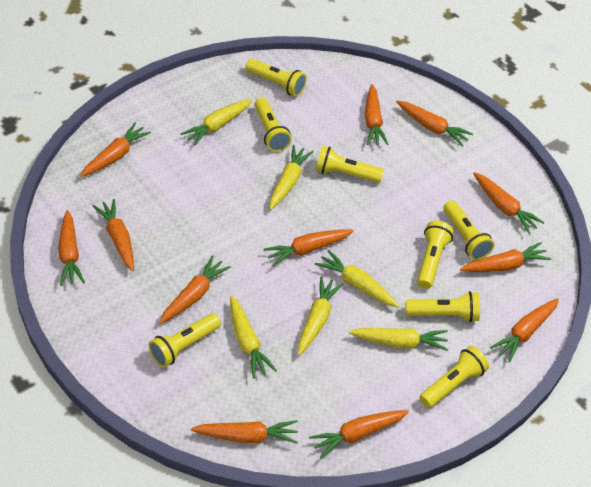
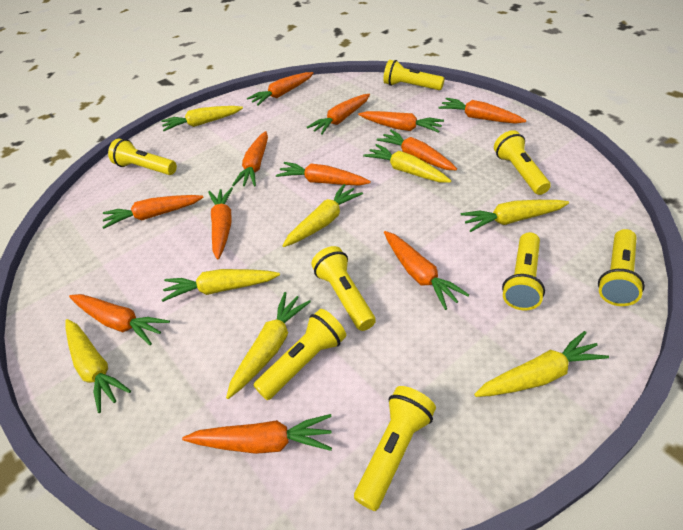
yellow carrot: [181,99,253,146] [230,296,277,379] [270,145,314,210] [298,276,343,355] [315,250,399,307] [348,328,448,351] = 6 -> [65,319,131,413] [161,106,243,131] [162,269,280,302] [226,292,311,399] [283,184,363,247] [363,144,451,183] [461,200,569,232] [474,331,609,397] = 8

